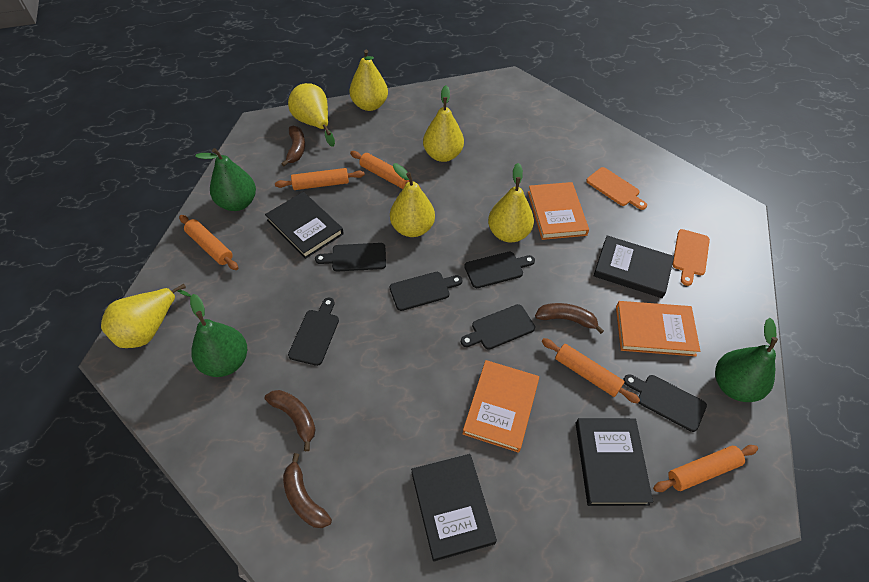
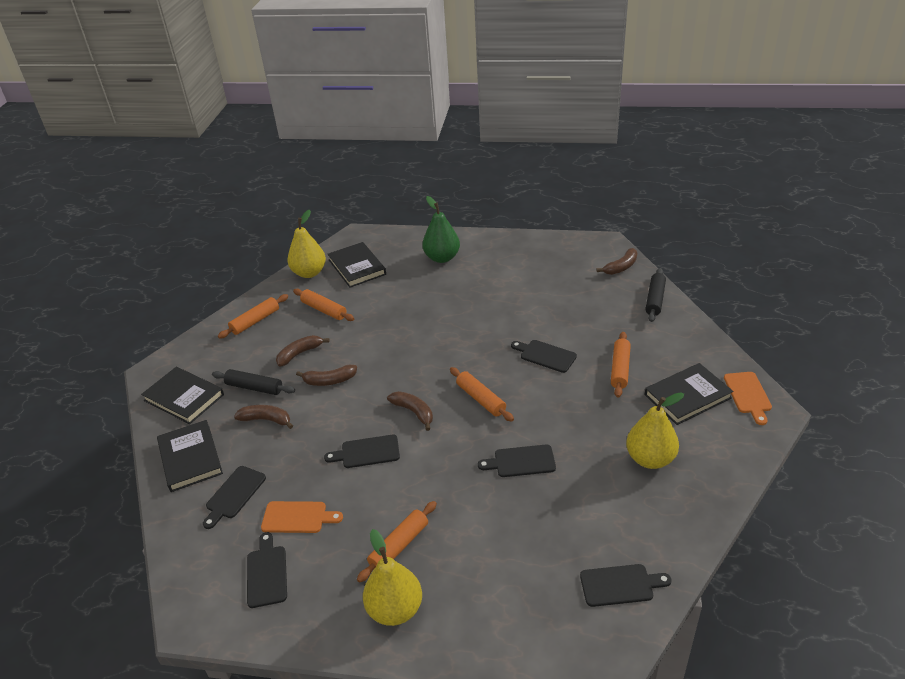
black rolling pin: none = 0 -> [212,369,295,395] [646,268,666,322] = 2
brown banana: [265,390,316,451] [281,126,305,166] [283,453,332,528] [535,303,604,334] = 4 -> [234,405,293,429] [276,335,330,367] [296,365,357,386] [387,391,433,431] [596,248,637,275] = 5
green pear: [190,294,247,377] [195,148,256,211] [715,318,778,402] = 3 -> [422,196,460,263] = 1
orange book: [462,360,539,453] [528,182,589,240] [616,301,700,356] = 3 -> none = 0
yellow pear: [101,284,191,348] [288,83,335,147] [349,50,388,111] [390,163,435,237] [423,85,464,162] [488,163,534,242] = 6 -> [287,210,326,278] [363,529,422,626] [626,392,684,469] = 3

